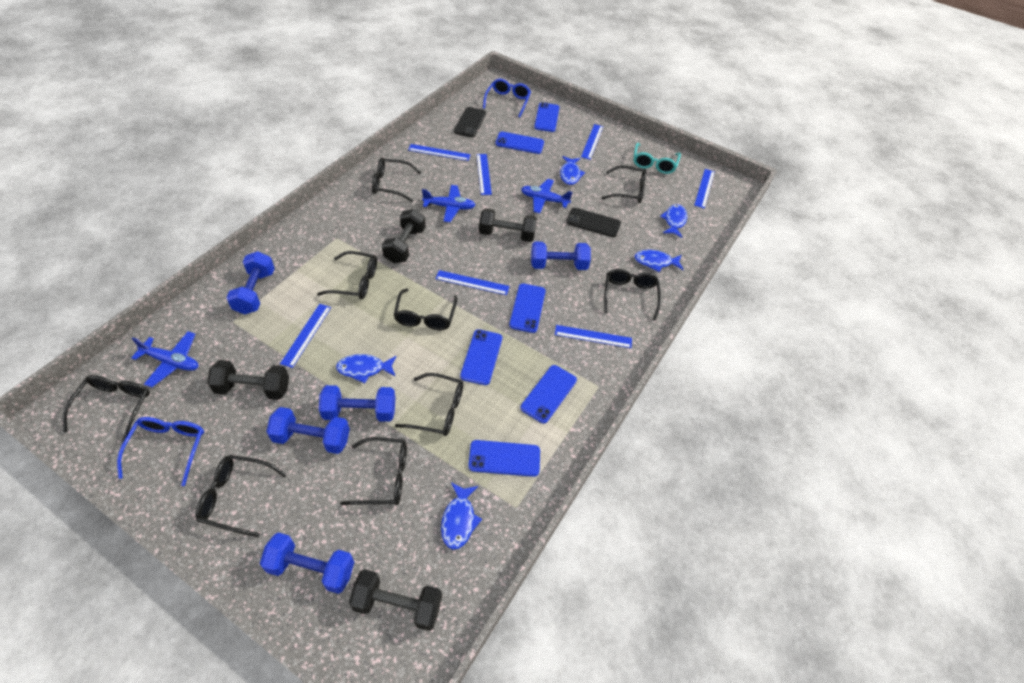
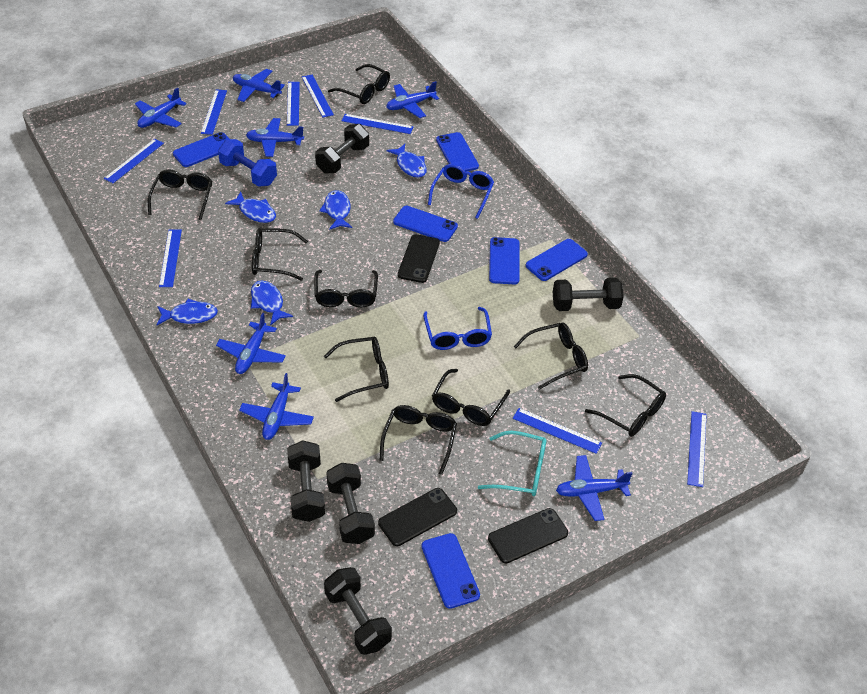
black dumbbell: [207,360,289,400] [349,569,442,631] [382,209,425,263] [479,208,537,242] = 4 -> [287,440,325,522] [315,124,369,174] [324,567,392,655] [326,463,375,544] [553,278,624,311] = 5
black phone: [454,107,486,137] [566,208,621,237] = 2 -> [378,488,457,546] [398,234,440,283] [488,508,568,563] = 3
blue dumbbell: [226,251,275,314] [260,532,354,594] [266,407,350,454] [319,385,395,422] [531,241,591,270] = 5 -> [218,139,277,187] = 1
blue plane: [131,331,198,387] [422,185,475,222] [521,179,573,213] = 3 -> [135,88,186,128] [216,313,286,374] [233,69,285,102] [239,373,314,440] [246,118,304,157] [386,81,439,118] [556,455,633,521] = 7
blue ruler: [280,304,331,368] [408,144,471,161] [435,270,510,295] [477,154,492,195] [555,325,632,348] [581,124,603,160] [694,169,714,209] = 7 -> [104,139,164,183] [159,230,182,287] [201,89,227,135] [287,82,300,126] [302,75,334,117] [342,114,413,134] [513,408,602,454] [687,411,707,487] = 8

